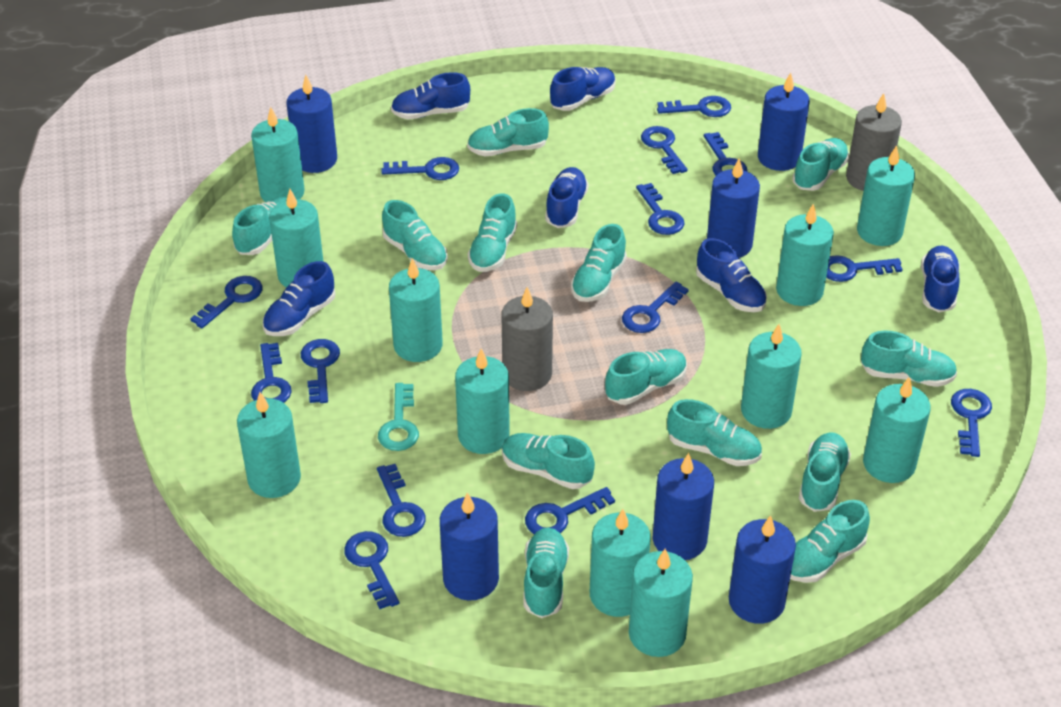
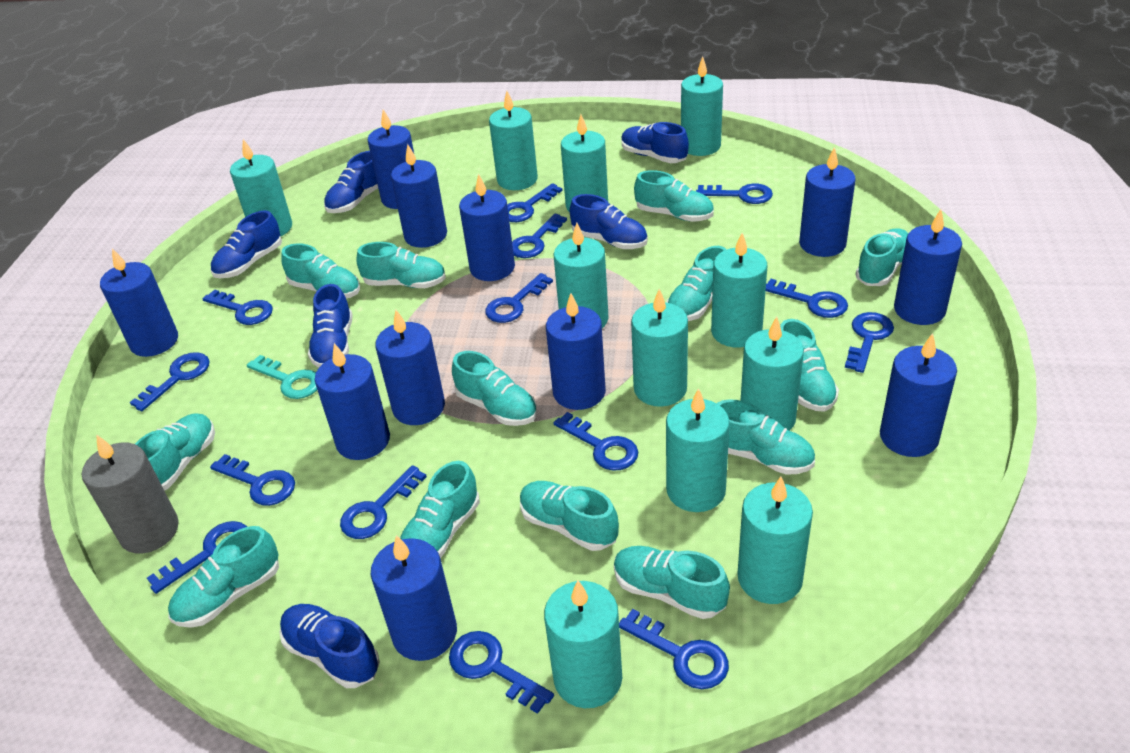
blue candle: [286,75,337,173] [440,492,499,601] [653,453,714,560] [707,159,760,258] [729,515,796,624] [758,73,810,171] = 6 -> [100,248,178,357] [315,343,390,460] [368,109,414,209] [371,535,457,661] [375,310,445,425] [391,144,447,248] [459,174,515,281] [546,293,606,410] [799,147,856,257] [880,333,957,457] [894,209,962,325] = 11
grey candle: [501,287,553,391] [846,93,902,191] = 2 -> [82,434,179,554] = 1

